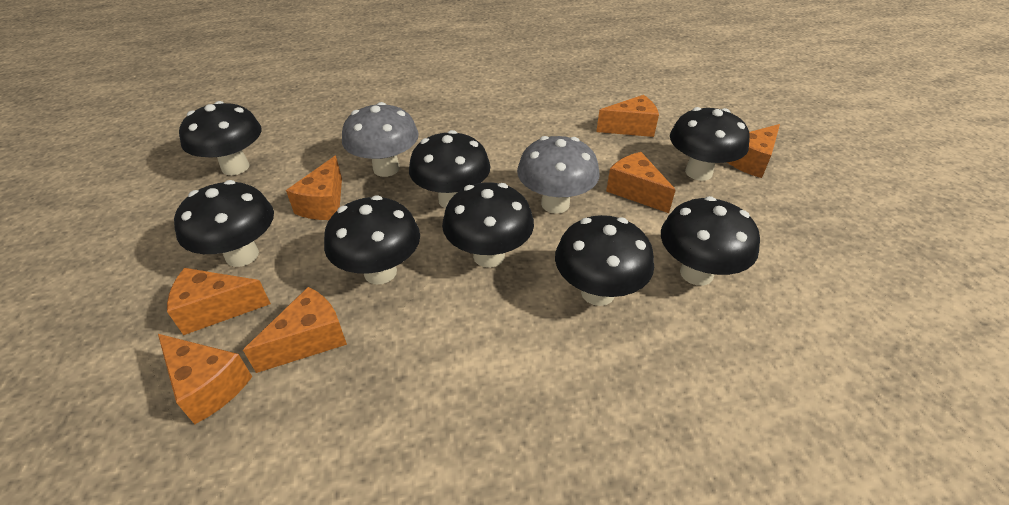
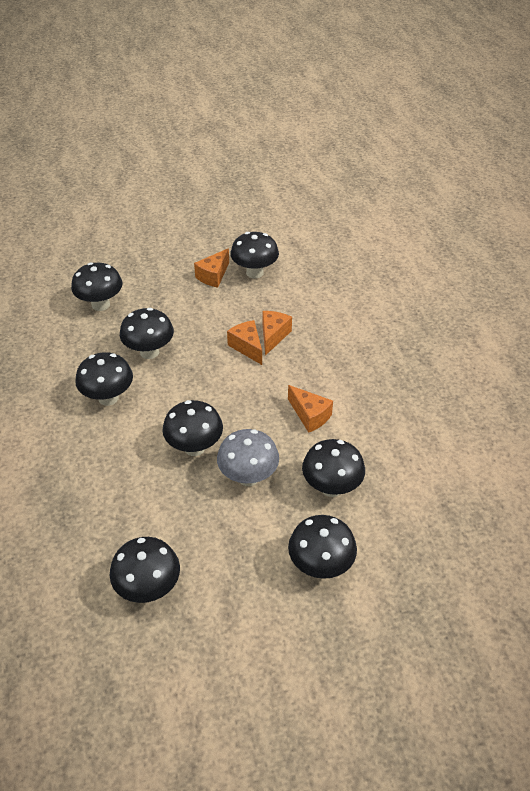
grey mushroom: [342,102,419,177] [517,136,600,214] = 2 -> [217,429,279,486] = 1
orange cheese: [158,334,252,424] [167,268,271,335] [243,287,347,373] [286,156,342,220] [596,95,659,137] [606,152,675,213] [727,124,780,178] = 7 -> [194,248,229,288] [227,320,262,365] [263,311,292,356] [288,385,333,433] = 4

